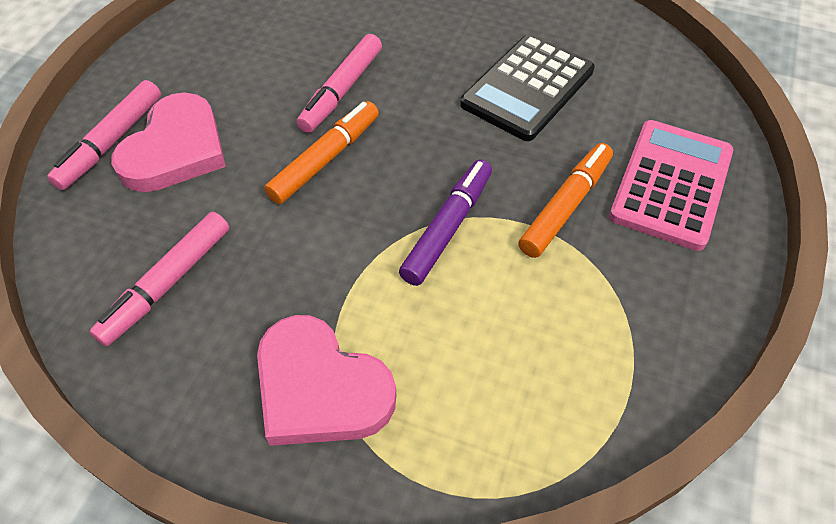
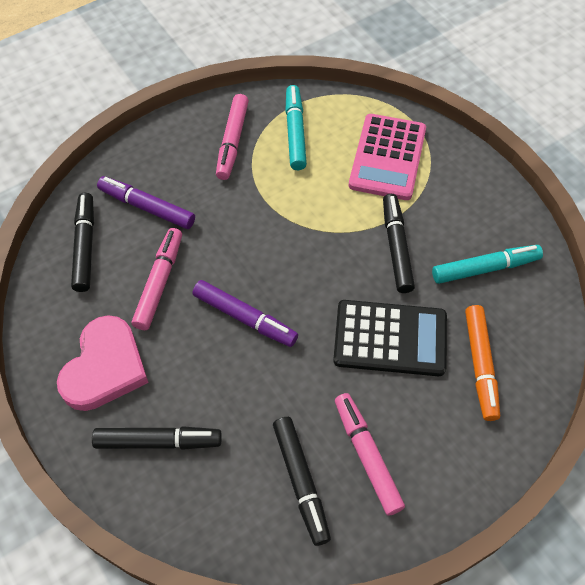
black marker: none = 0 -> [71,193,94,292] [92,426,222,450] [273,417,331,546] [383,194,415,293] = 4
orange marker: [264,101,379,204] [518,143,613,258] = 2 -> [465,305,500,421] = 1
pink heart: [111,93,226,192] [257,315,396,446] = 2 -> [57,315,148,411] = 1
purple marker: [399,159,492,286] = 1 -> [97,176,195,229] [193,280,298,347] = 2
turquoise marker: none = 0 -> [285,85,307,170] [432,245,543,284] = 2

